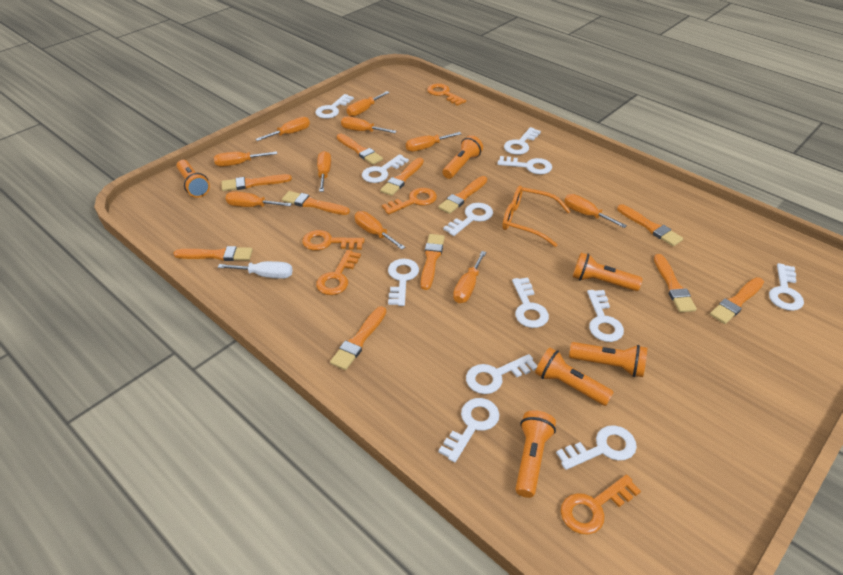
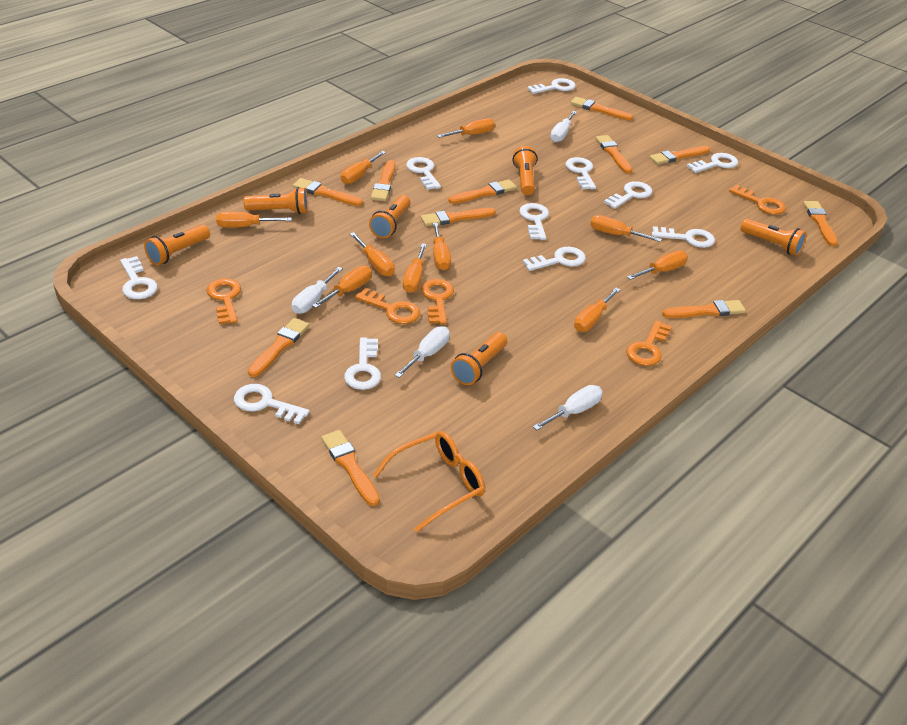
white key: [315,94,354,119] [362,154,409,183] [388,259,419,306] [438,398,499,463] [443,203,493,236] [466,354,537,394] [498,156,552,174] [504,127,541,155] [512,278,549,328] [556,425,637,470] [587,290,624,342] [769,263,804,311] = 12 -> [120,256,158,299] [234,384,310,424] [344,337,381,390] [406,157,441,190] [519,203,549,240] [523,247,586,271] [527,78,576,94] [566,157,596,190] [604,181,652,209] [652,226,715,248] [687,153,738,173] = 11
white screwdriver: [218,261,293,279] = 1 -> [292,267,343,314] [395,326,450,378] [533,385,603,430] [550,111,577,142] = 4

